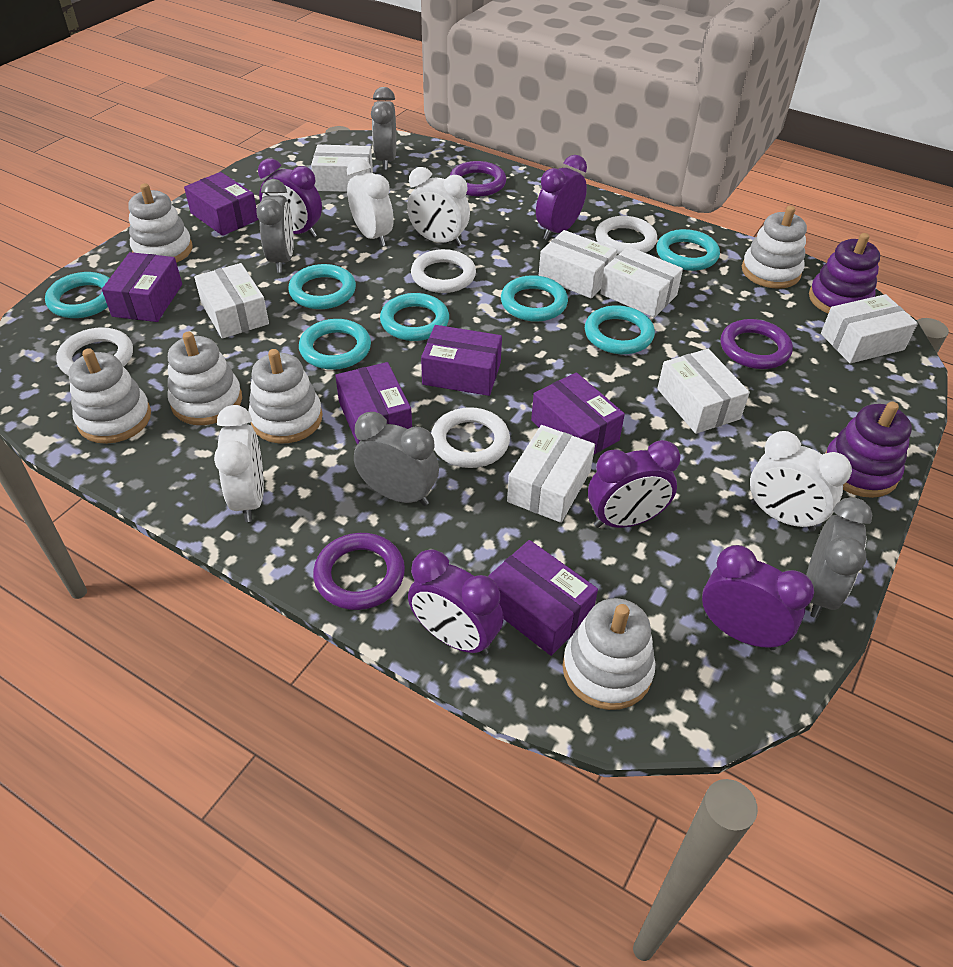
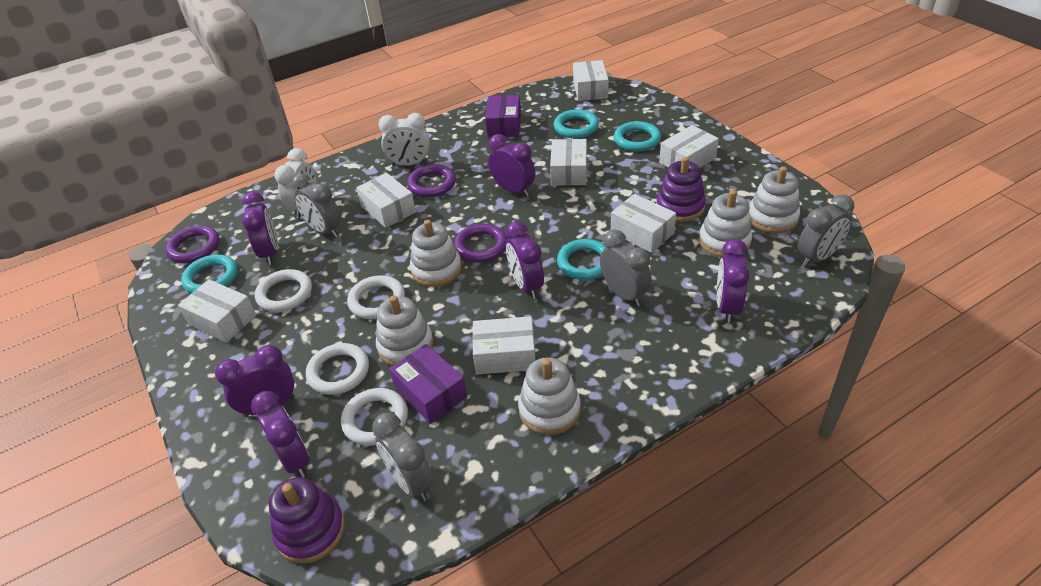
purple box: [102,252,182,322] [184,172,258,236] [335,362,412,445] [421,325,502,396] [488,540,598,656] [531,372,625,454] = 6 -> [389,344,467,424] [485,95,521,137] = 2
purple clock: [258,158,322,238] [408,549,504,656] [536,155,587,240] [588,440,680,528] [702,545,814,650] = 5 -> [215,345,295,417] [242,192,278,265] [251,391,310,477] [488,134,535,197] [505,221,544,299] [717,239,750,323] = 6
turquoise ring: [45,272,110,318] [288,264,356,309] [299,319,371,370] [380,293,449,341] [501,275,568,322] [585,305,655,354] [657,229,720,271] = 7 -> [181,255,238,293] [554,109,599,138] [557,239,606,280] [614,121,661,152] = 4
white clock: [214,405,264,522] [347,158,394,247] [407,167,470,246] [750,431,852,532] = 4 -> [274,148,316,218] [378,113,430,166] = 2
white stacking toy: [69,348,151,444] [128,183,193,263] [168,332,242,425] [248,349,323,443] [563,598,655,710] [742,206,807,289] = 6 -> [376,295,434,366] [410,220,462,287] [518,357,581,435] [699,190,753,257] [749,166,800,233] = 5

